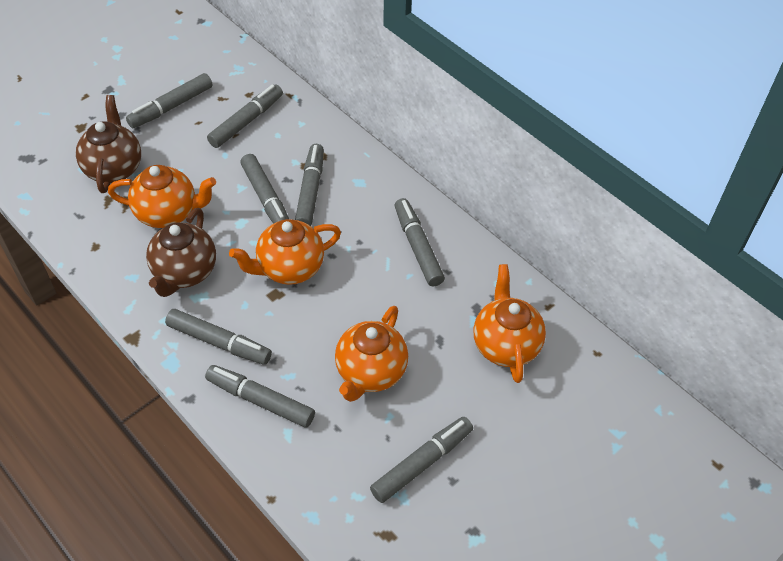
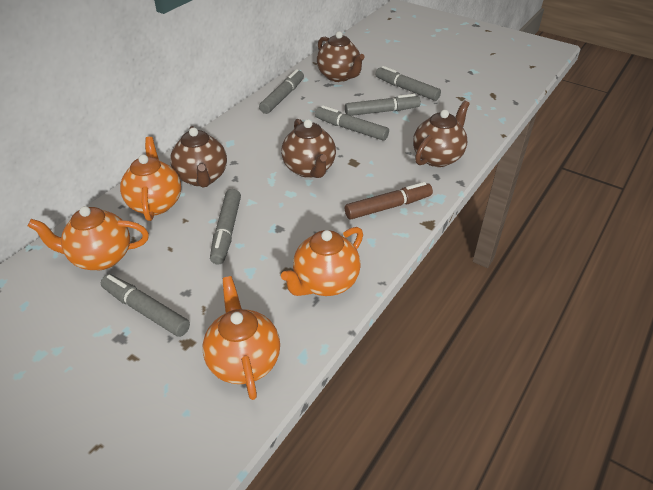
brown marker: none = 0 -> [345,182,433,219] = 1
brown teapot: [76,95,141,193] [146,208,216,297] = 2 -> [170,126,227,187] [281,119,336,178] [317,31,365,82] [413,101,470,167] = 4
grey marker: [126,73,213,128] [165,309,272,365] [205,365,315,428] [207,84,283,148] [240,154,289,224] [295,144,324,226] [370,417,473,503] [395,198,445,286] = 8 -> [101,274,190,337] [210,189,241,264] [259,69,304,114] [315,105,389,141] [345,94,421,116] [376,66,441,101] = 6

